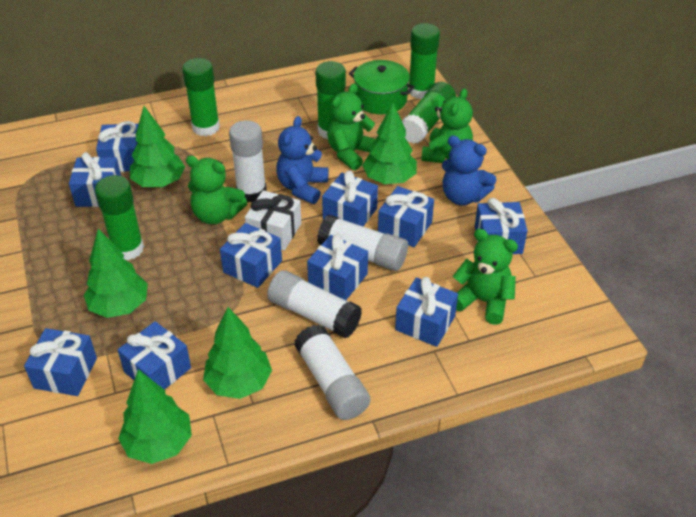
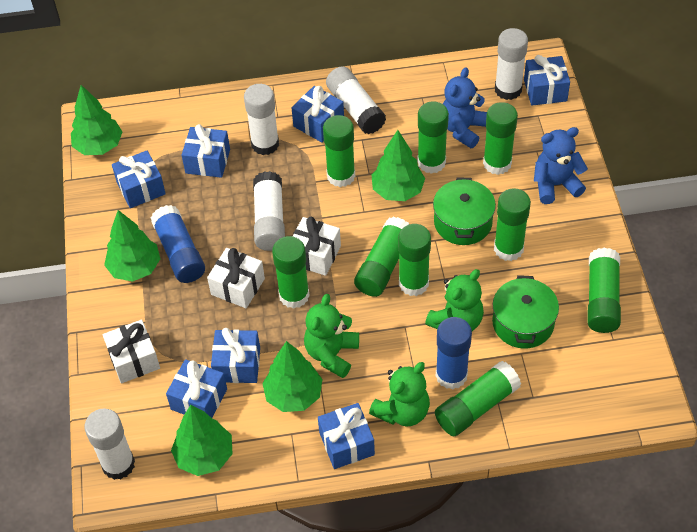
blue gift: [24,328,97,396] [69,152,121,207] [96,121,138,172] [118,321,191,390] [220,223,282,288] [307,234,368,300] [322,171,378,226] [378,186,434,247] [395,277,458,347] [475,198,528,254] = 10 -> [112,151,166,208] [166,359,227,418] [182,124,230,178] [211,328,260,383] [292,86,344,143] [318,403,375,469] [524,55,570,106] = 7
blue glue stick: none = 0 -> [151,205,205,283] [436,317,472,390] = 2
green glue stick: [95,175,144,260] [182,58,220,136] [316,61,346,139] [402,82,456,144] [408,23,440,99] = 5 -> [272,236,310,309] [323,115,355,187] [354,217,409,297] [398,224,431,296] [417,101,449,174] [435,361,521,436] [483,102,518,175] [494,188,531,261] [587,247,621,333] = 9
green pot: [349,60,415,114] = 1 -> [433,178,496,245] [492,275,559,349] = 2
green teddy bear: [186,155,248,225] [327,83,375,170] [421,88,473,163] [453,229,518,325] = 4 -> [304,294,359,378] [369,362,430,427] [425,269,484,331] = 3
white gift: [245,190,301,250] = 1 -> [103,320,160,383] [207,248,265,308] [293,217,341,276] = 3
white glue stick: [229,120,267,202] [267,270,362,338] [294,325,370,420] [317,214,408,271] = 4 -> [84,408,135,480] [244,84,279,155] [253,171,285,251] [326,66,386,134] [495,28,528,100] = 5

